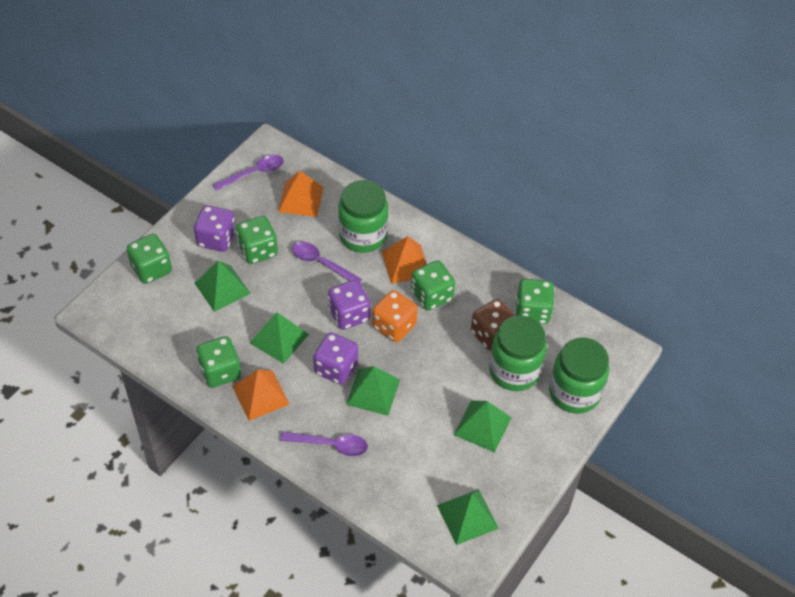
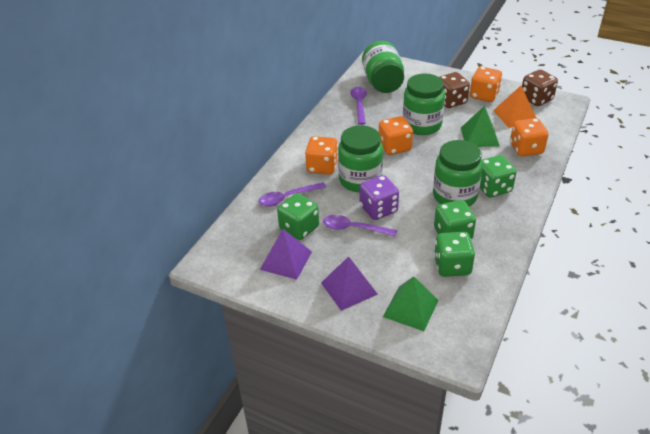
brown dice: [471,299,515,351] = 1 -> [439,72,470,108] [522,70,558,106] = 2
green dice: [127,234,172,284] [196,336,241,388] [236,216,278,264] [411,260,455,310] [516,279,554,324] = 5 -> [277,193,319,240] [434,200,476,239] [434,232,475,277] [480,155,517,197] = 4
green jar: [338,180,388,253] [489,316,547,391] [549,337,609,414] = 3 -> [338,125,383,192] [362,41,404,93] [403,73,445,135] [433,140,483,206] = 4
green pyramid: [195,261,251,312] [250,312,309,364] [346,366,400,416] [437,489,499,545] [454,400,512,453] = 5 -> [383,276,439,331] [461,106,500,147] = 2
orange dice: [372,290,418,342] = 1 -> [305,136,338,175] [379,116,413,155] [470,67,502,102] [510,118,548,157] = 4
orange pyramid: [232,369,290,421] [278,171,324,217] [382,236,427,284] = 3 -> [493,86,536,128] = 1
purple dice: [194,205,236,252] [313,332,358,385] [328,280,371,330] = 3 -> [360,175,399,220] = 1
purple pyramid: none = 0 -> [260,229,312,280] [321,256,378,311] = 2

